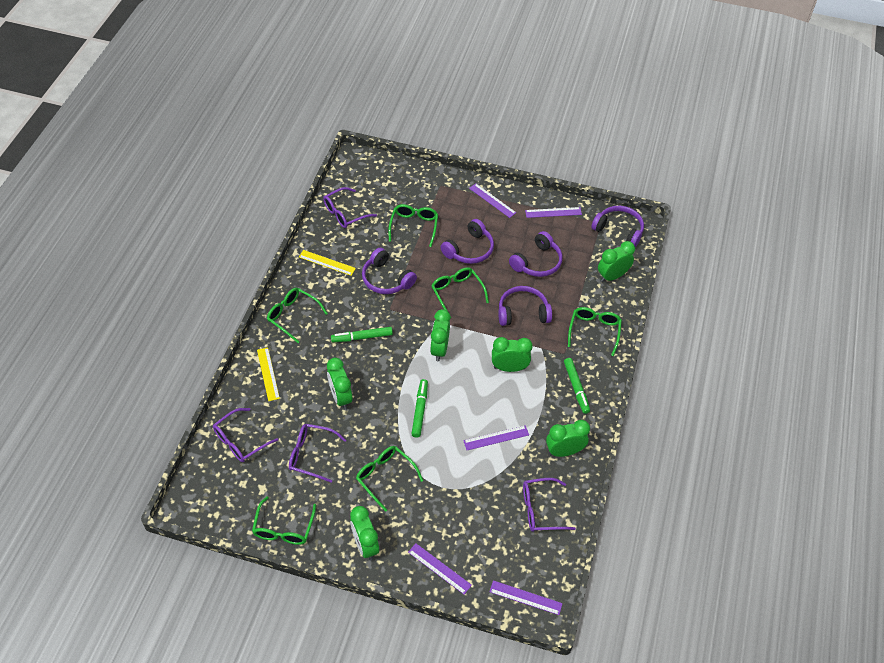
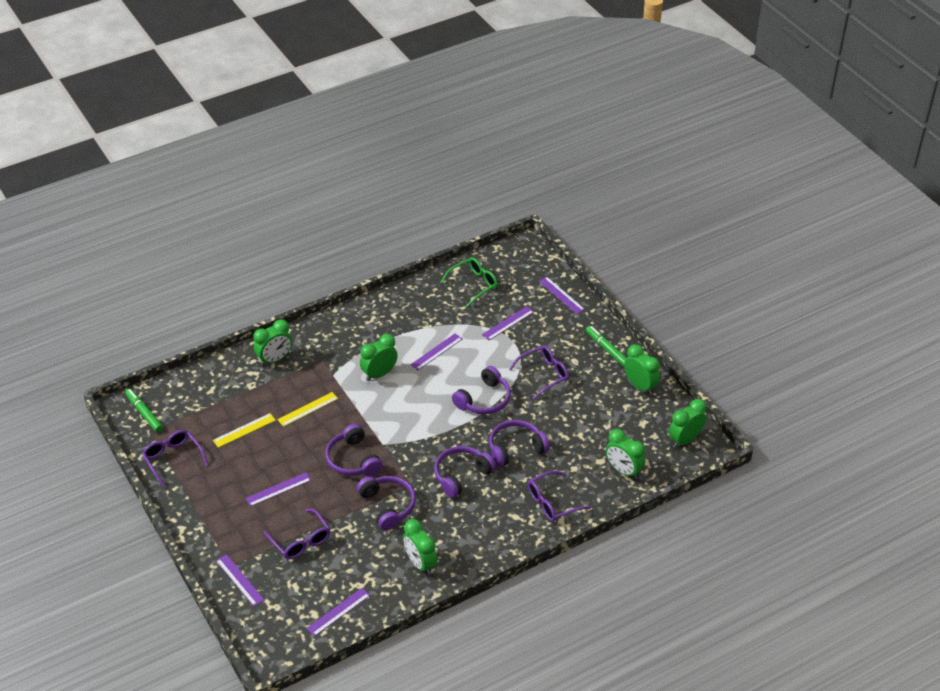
green glasses: [252,497,316,545] [267,288,328,343] [356,446,423,512] [388,204,438,247] [431,267,489,317] [568,307,622,356] = 6 -> [440,257,498,307] = 1
green marker: [331,327,393,342] [412,379,428,438] [564,358,590,414] = 3 -> [125,389,163,432] [586,326,627,367] = 2
purple ruler: [408,543,472,595] [463,425,529,450] [469,183,516,218] [490,580,563,615] [525,207,582,218] = 5 -> [216,554,264,606] [245,472,311,507] [307,588,370,636] [410,334,462,370] [482,306,534,340] [539,276,585,314] = 6

